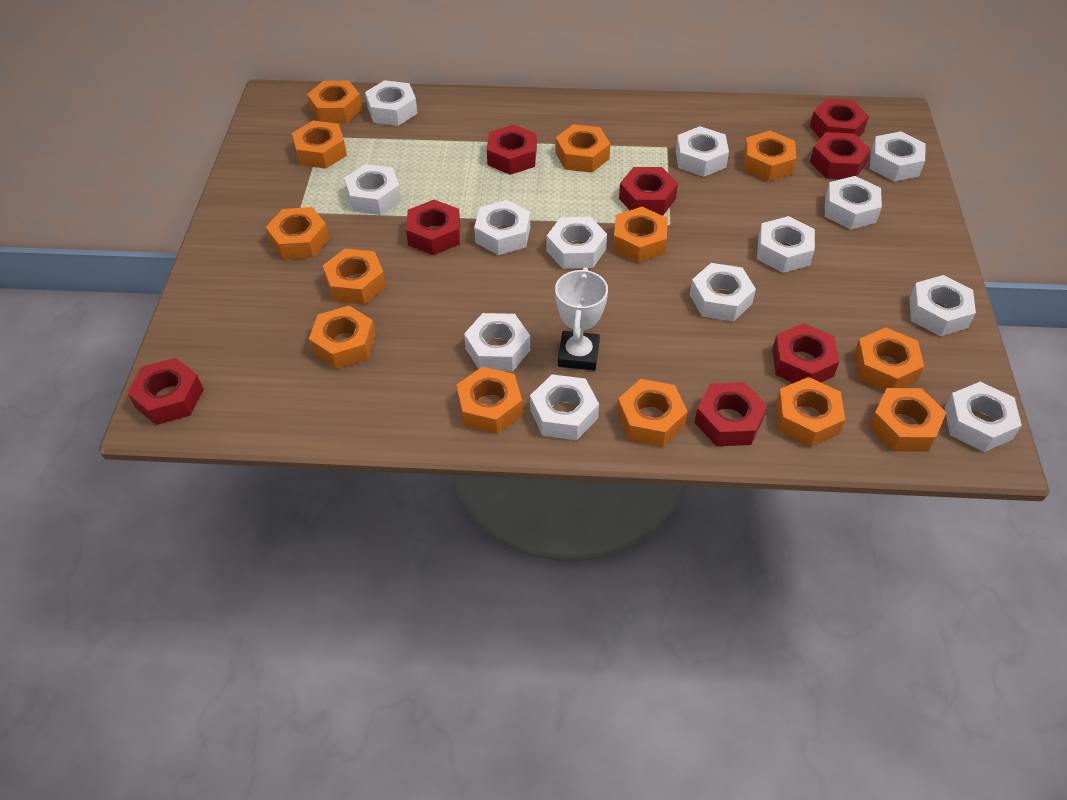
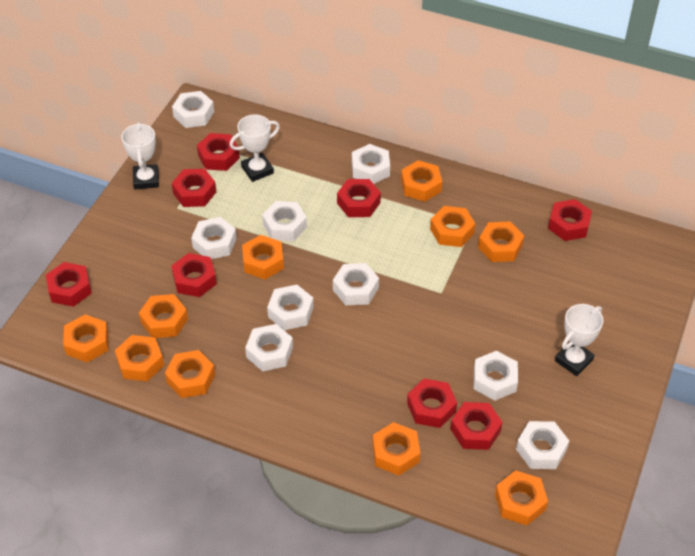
orange nut: [266,207,329,260] [292,121,347,169] [307,81,362,124] [309,306,376,369] [323,249,386,305] [456,367,523,434] [555,124,610,173] [613,207,668,263] [617,379,688,447] [743,131,796,181] [775,377,845,447] [854,327,924,391] [869,388,946,452] = 13 -> [63,314,108,363] [115,335,164,381] [139,294,188,338] [165,350,215,398] [242,235,284,279] [373,422,420,475] [401,160,442,202] [430,206,475,247] [478,221,524,262] [495,470,548,525] = 10
white nut: [344,164,402,215] [365,80,418,126] [464,313,530,372] [474,200,530,255] [530,374,599,440] [547,217,607,269] [676,126,729,177] [690,263,756,321] [757,216,815,273] [825,176,882,230] [870,131,925,181] [909,275,976,336] [945,382,1022,452] = 13 -> [172,91,214,128] [191,217,237,259] [245,324,293,371] [262,201,307,241] [267,285,314,330] [333,263,379,305] [352,144,390,184] [474,351,518,401] [516,421,569,469] = 9
white trophy: [555,267,608,371] = 1 -> [121,122,159,189] [230,115,280,182] [555,304,603,376] = 3

